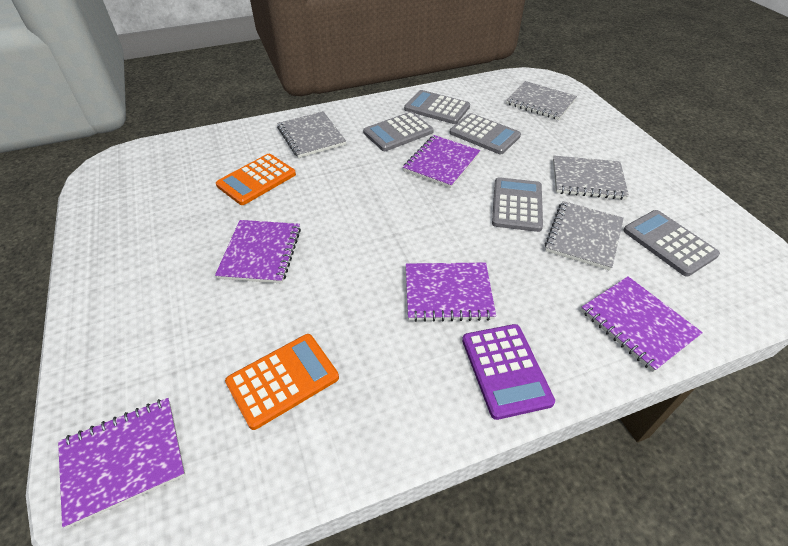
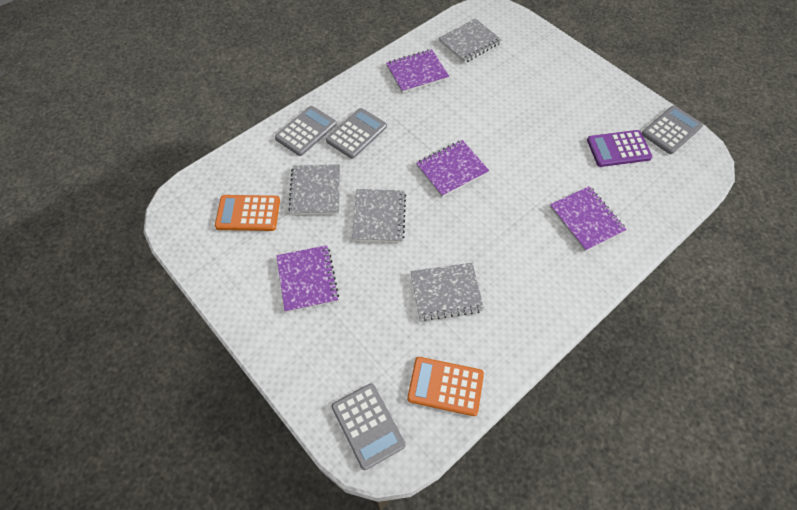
grey calculator: [363,112,434,151] [404,90,470,124] [450,113,521,154] [492,177,543,232] [623,210,720,277] = 5 -> [275,106,337,156] [326,108,387,159] [332,383,405,470] [642,106,703,154] = 4
purple notebook: [58,398,185,528] [215,220,301,284] [403,135,480,188] [406,262,496,322] [581,276,703,372] = 5 -> [276,245,339,312] [386,49,449,93] [416,140,489,197] [550,186,627,251] = 4

